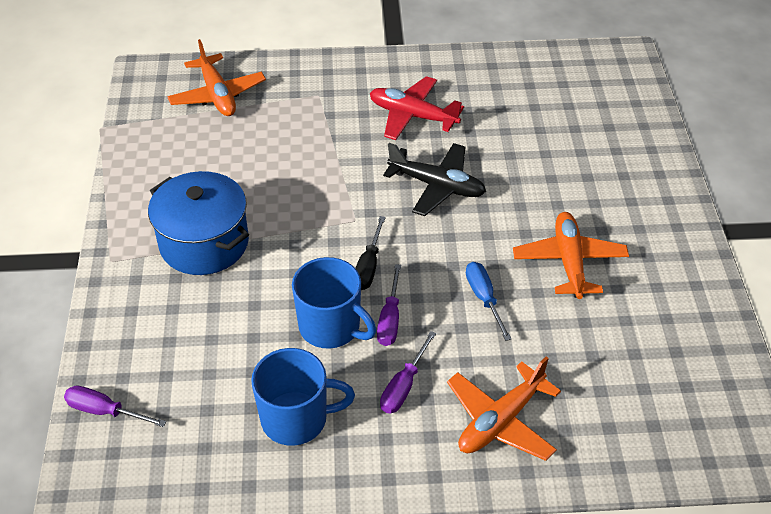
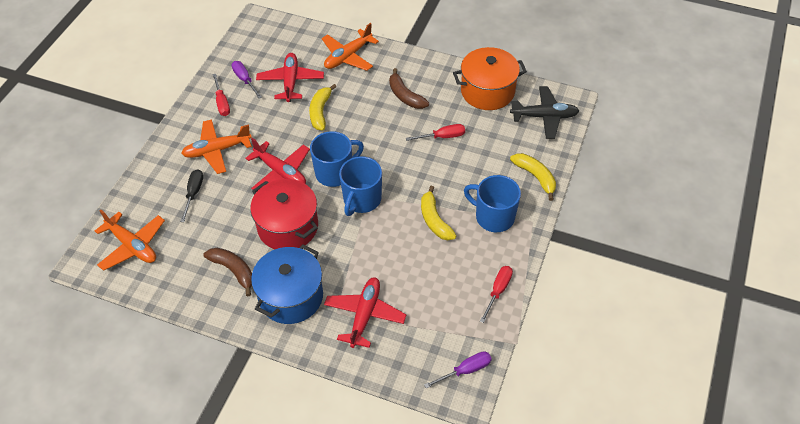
blue mug: [251,348,355,446] [292,257,376,349] = 2 -> [310,131,364,187] [339,156,382,216] [464,175,521,232] = 3
blue screwdriver: [466,262,511,341] = 1 -> none = 0
brown banana: none = 0 -> [203,248,252,296] [389,68,429,109] = 2
orange pot: none = 0 -> [453,47,527,110] = 1
purple screwdriver: [64,386,166,427] [377,264,401,346] [380,331,436,413] = 3 -> [232,61,262,98] [424,351,492,388] = 2
red plane: [370,76,464,140] = 1 -> [245,138,310,190] [256,53,324,102] [324,277,406,348] = 3
red pot: none = 0 -> [250,179,318,249] = 1
red screwdriver: none = 0 -> [212,74,230,116] [406,124,465,141] [480,266,513,323] = 3
yellow banana: none = 0 -> [309,84,336,131] [421,186,456,240] [510,153,556,201] = 3

